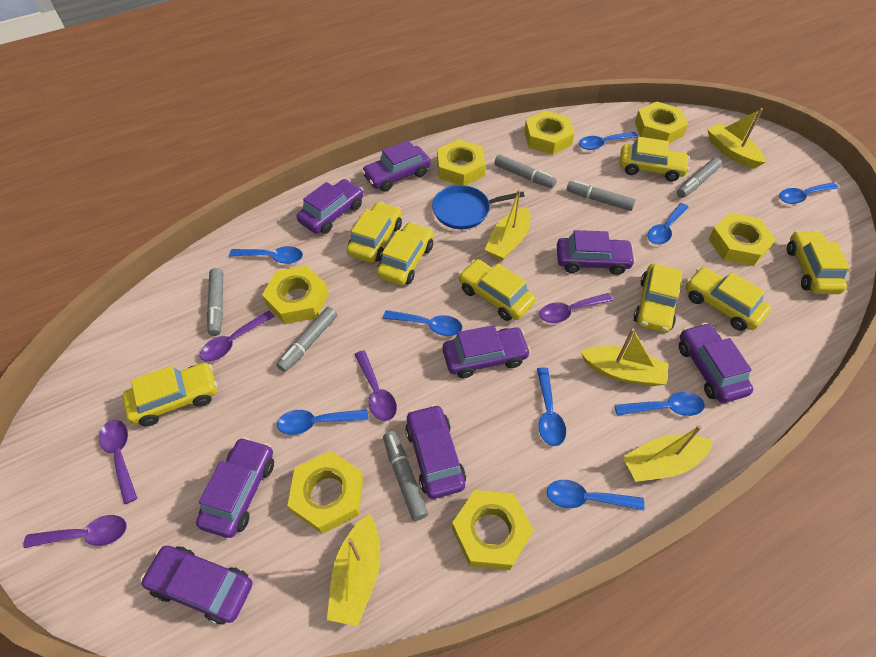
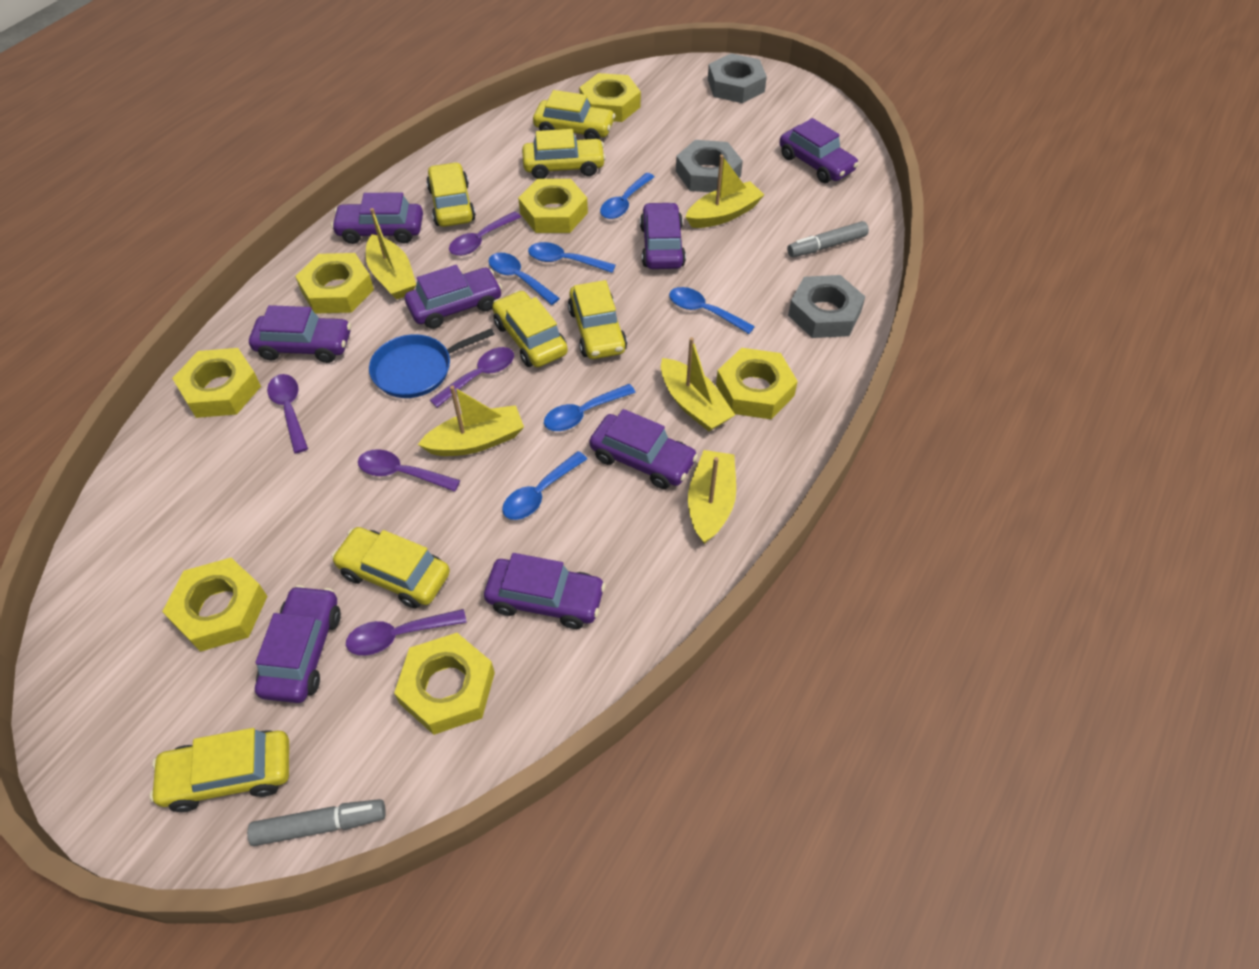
blue spoon: [229,246,303,264] [277,409,368,435] [383,310,462,336] [537,367,566,446] [547,480,645,511] [579,132,638,150] [615,392,705,416] [648,203,688,245] [779,182,838,204] = 9 -> [489,253,560,305] [502,451,587,520] [528,242,616,273] [544,384,636,431] [600,173,655,219] [669,287,755,334] = 6
grey marker: [207,268,223,336] [276,307,337,372] [383,431,428,521] [494,155,557,188] [567,180,636,211] [677,157,722,198] = 6 -> [247,799,386,846] [787,221,869,257] = 2
grey nut: none = 0 -> [676,140,743,192] [708,53,767,103] [788,275,865,338] = 3
yellow car: [122,363,217,427] [346,202,402,263] [376,222,433,286] [458,259,536,321] [620,137,690,181] [633,264,682,333] [685,267,771,331] [787,231,850,294] = 8 -> [149,728,289,812] [332,527,450,609] [426,162,476,227] [492,290,568,367] [522,129,606,179] [533,90,615,140] [568,280,627,359] = 7

